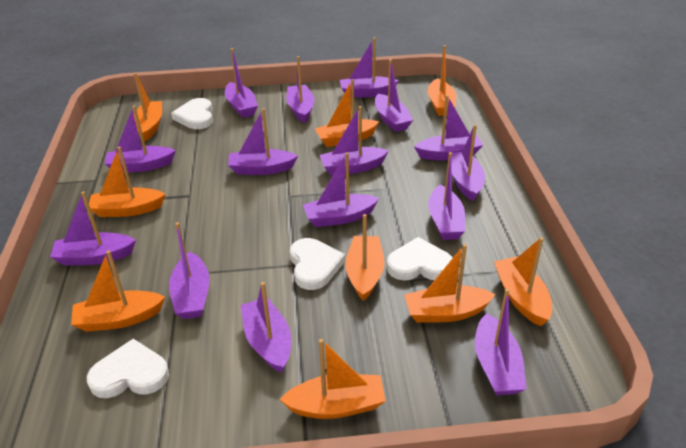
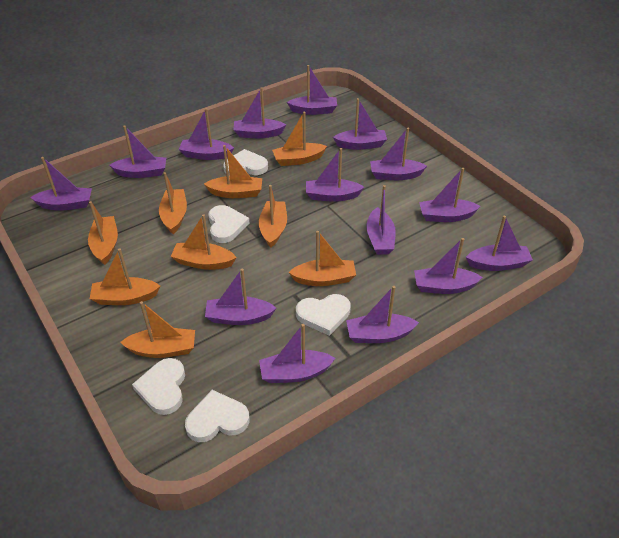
white heart: [87,339,169,398] [171,98,213,129] [290,238,345,290] [387,237,452,281] = 4 -> [132,358,185,415] [185,390,250,442] [208,205,249,243] [223,149,268,176] [296,294,351,336] = 5

